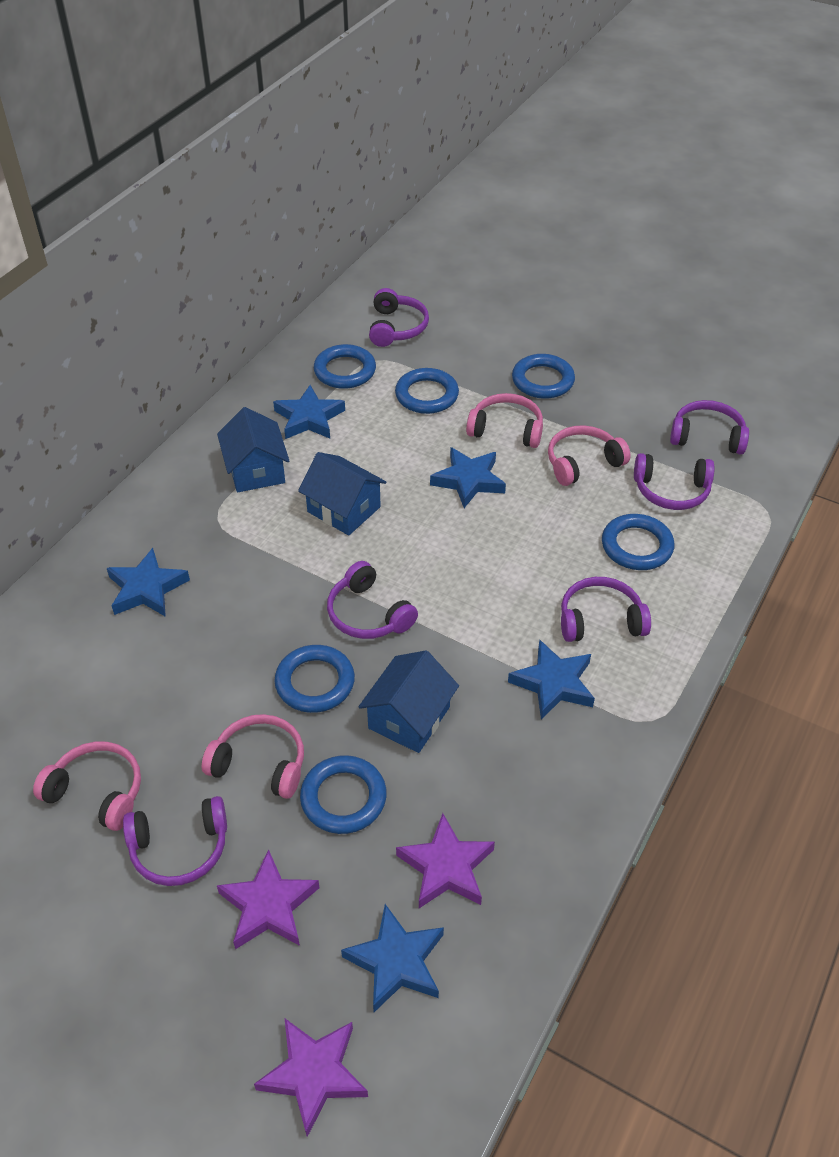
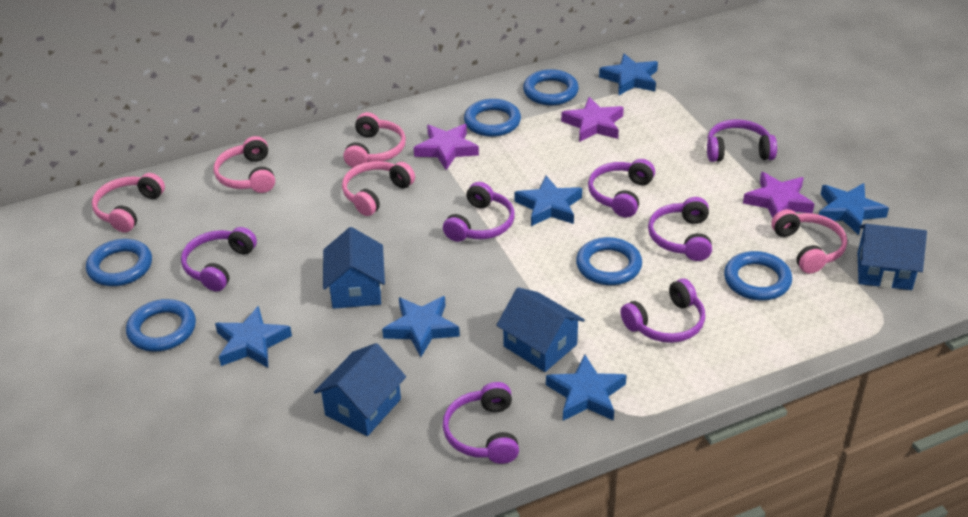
blue house: [217,407,289,493] [298,452,386,535] [359,650,459,753] = 3 -> [314,343,406,436] [323,227,385,309] [496,287,585,372] [858,224,927,290] = 4
blue star: [107,548,190,617] [273,385,345,439] [341,904,444,1012] [430,447,506,508] [508,639,595,720] = 5 -> [215,306,292,368] [382,296,460,357] [514,176,582,226] [546,355,627,421] [599,54,658,95] [819,183,889,235] = 6
pink headphones: [33,742,141,831] [202,714,304,799] [466,393,543,448] [548,425,631,486] = 4 -> [92,173,165,232] [214,136,275,193] [342,161,415,216] [343,112,406,167] [771,209,847,274] = 5
purple headphones: [123,796,227,886] [327,561,418,639] [369,288,429,347] [561,577,651,642] [634,453,715,510] [670,400,749,454] = 6 -> [181,227,257,291] [443,182,514,242] [443,382,519,464] [588,159,655,217] [620,279,705,343] [648,197,712,261] [707,119,777,162] = 7

